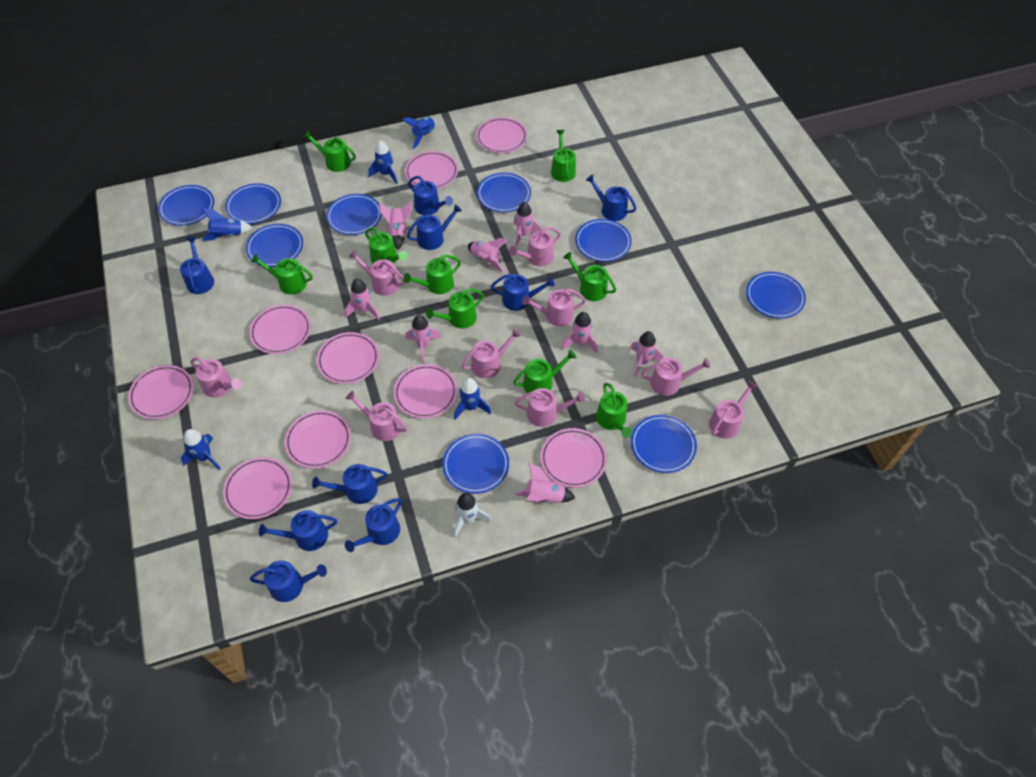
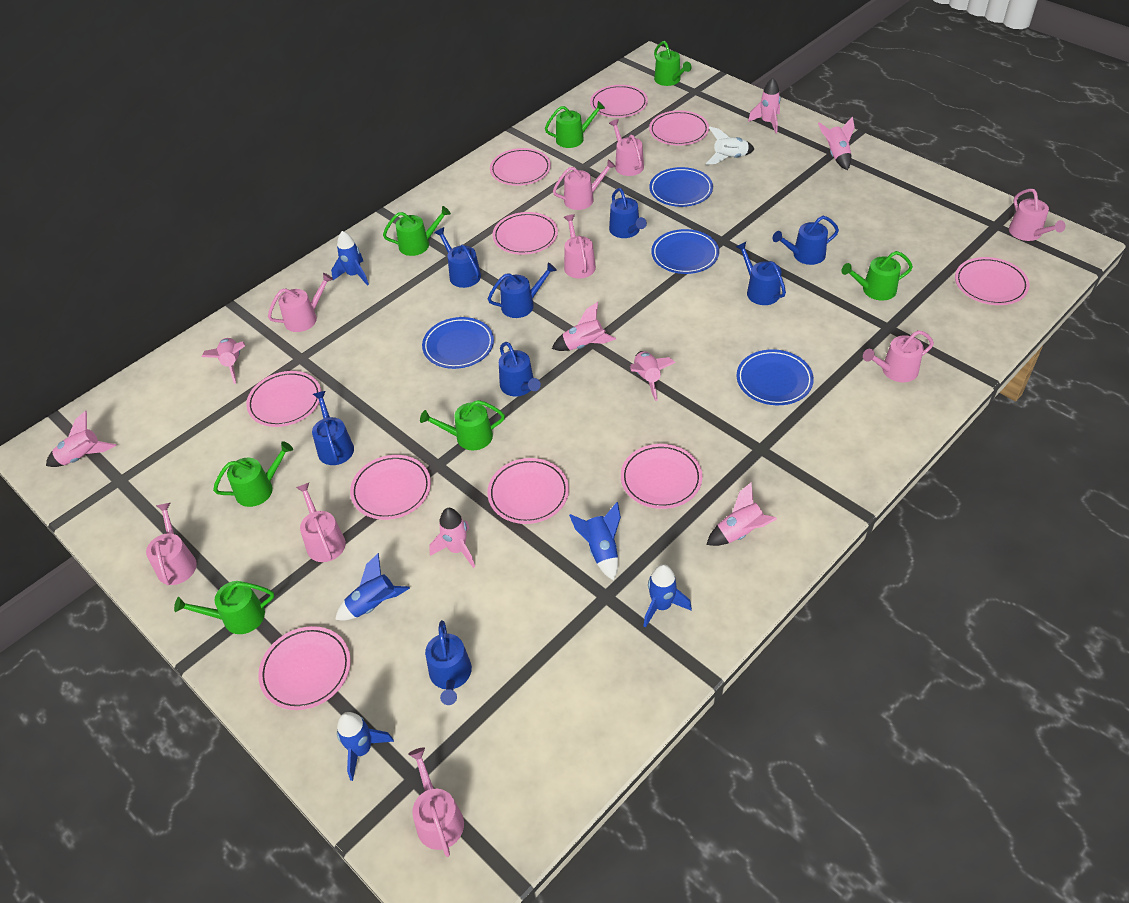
blue plate: [158,185,214,226] [225,183,281,224] [246,224,303,267] [326,194,382,235] [442,434,509,494] [477,173,531,212] [575,219,632,262] [631,415,697,473] [746,272,806,319] = 9 -> [422,317,494,369] [649,167,713,207] [651,229,719,274] [737,349,814,405] = 4
blue watering can: [180,237,214,294] [250,560,327,602] [259,510,337,551] [312,464,387,504] [345,498,402,552] [407,205,462,250] [408,176,453,215] [491,274,555,311] [586,175,637,221] = 9 -> [312,391,354,465] [425,620,472,705] [435,227,481,288] [488,262,557,318] [499,342,541,396] [609,188,647,238] [736,242,786,305] [772,216,839,265] = 8
green watering can: [251,254,313,295] [304,131,356,172] [365,227,408,264] [404,255,461,294] [426,289,484,328] [513,350,576,393] [551,130,576,182] [563,252,616,301] [596,383,632,438] = 9 -> [174,581,274,634] [213,441,293,507] [383,206,451,256] [420,400,505,450] [545,101,605,148] [654,41,692,86] [841,251,913,301] = 7
pink plate: [128,365,194,419] [223,457,292,519] [249,305,311,354] [285,410,351,469] [317,332,379,384] [394,364,457,419] [405,151,458,189] [476,117,527,153] [540,428,607,488] = 9 -> [246,371,321,427] [258,626,351,710] [350,455,431,520] [487,458,569,524] [490,148,551,186] [493,212,558,255] [590,85,648,118] [621,444,702,509] [649,110,709,146] [955,257,1030,305] = 10

